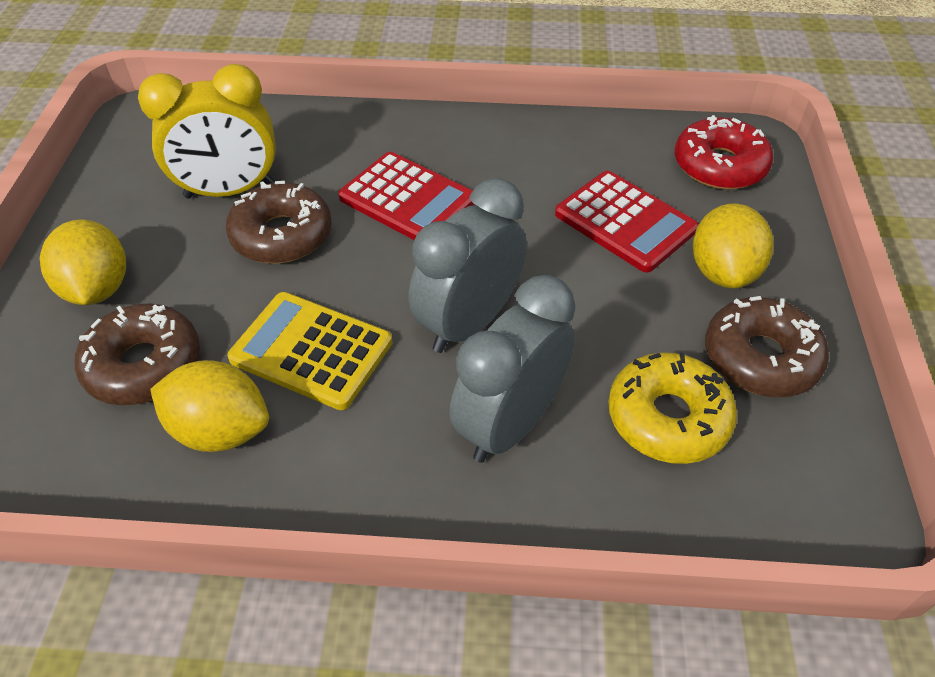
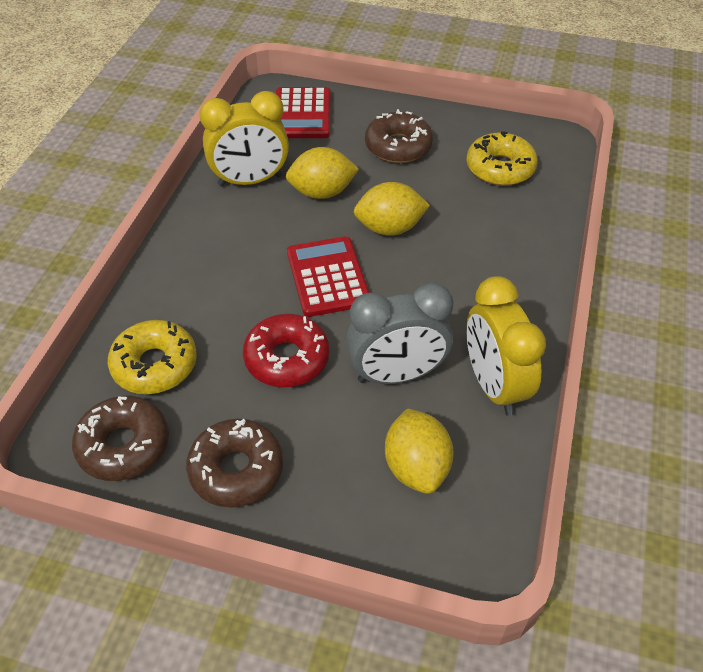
grey clock: [408,178,527,353] [449,275,576,463] = 2 -> [346,282,453,384] = 1
yellow calculator: [227,292,392,410] = 1 -> none = 0
yellow clock: [138,64,276,199] = 1 -> [200,91,289,187] [467,276,546,416] = 2
yellow donut: [608,352,737,464] = 1 -> [108,320,197,394] [466,131,538,186] = 2

